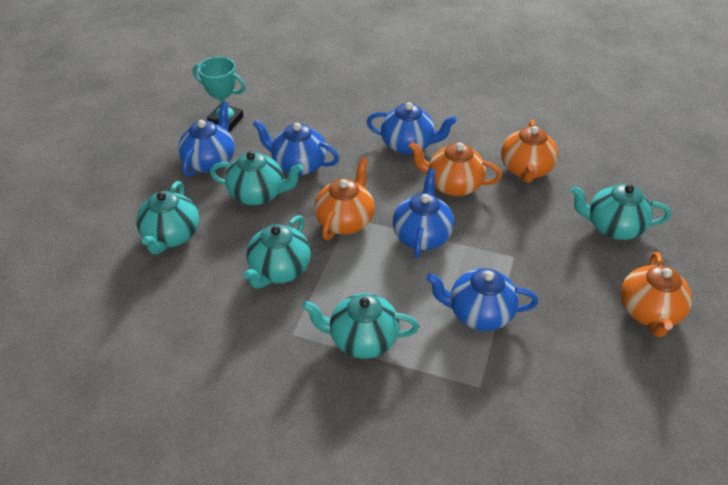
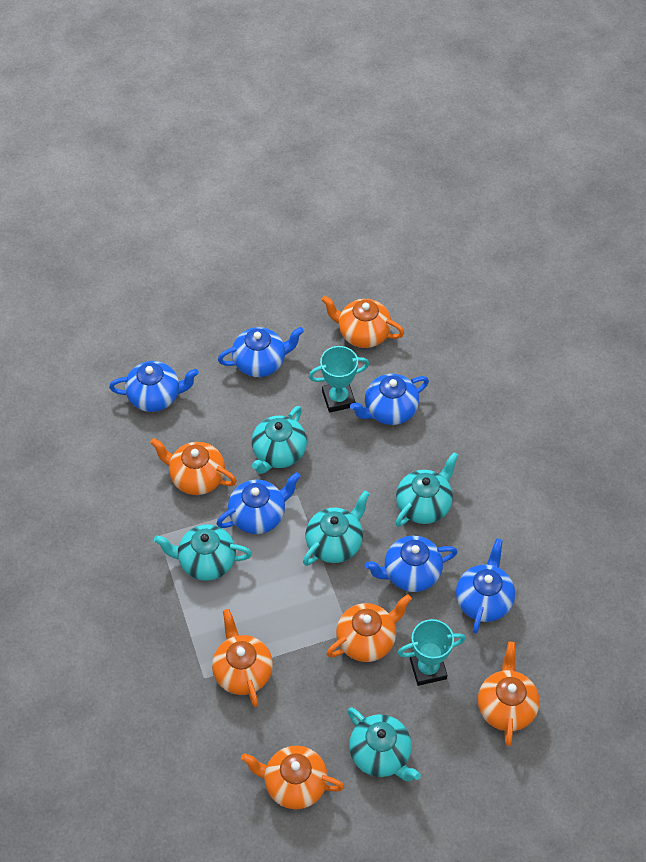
blue teapot: [178,102,235,177] [253,120,339,176] [367,102,457,154] [393,169,454,258] [426,268,538,331] = 5 -> [109,361,199,412] [217,472,301,534] [218,327,304,377] [350,374,429,425] [365,536,457,592] [456,539,515,634] = 6
orange teapot: [314,157,375,240] [409,142,502,196] [501,120,558,183] [621,252,692,337] = 4 -> [150,438,237,495] [212,609,273,707] [241,745,345,809] [321,296,404,348] [327,594,412,662] [478,642,540,746] = 6
turquoise trophy: [192,57,246,131] = 1 -> [309,346,369,413] [398,619,466,686] = 2

